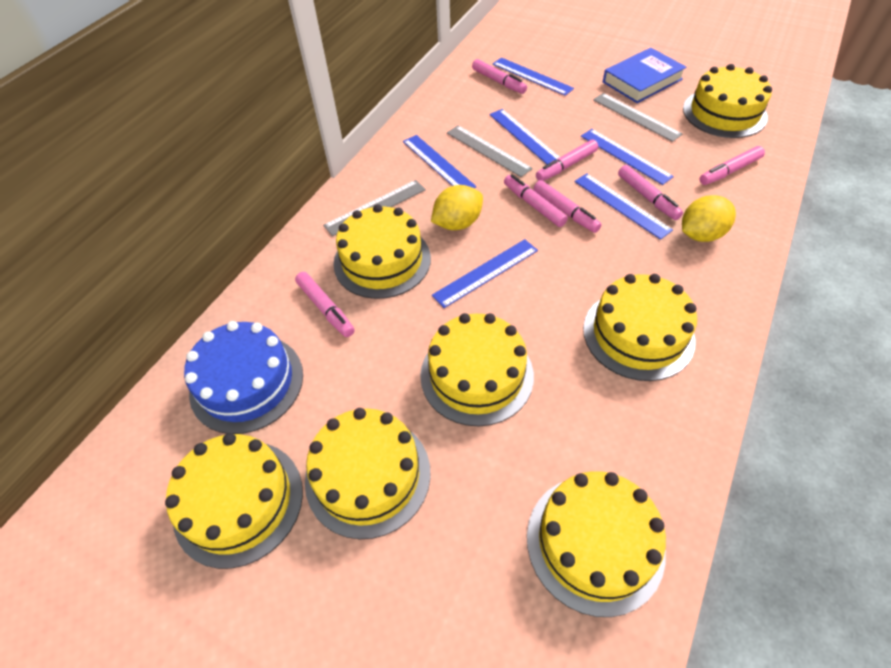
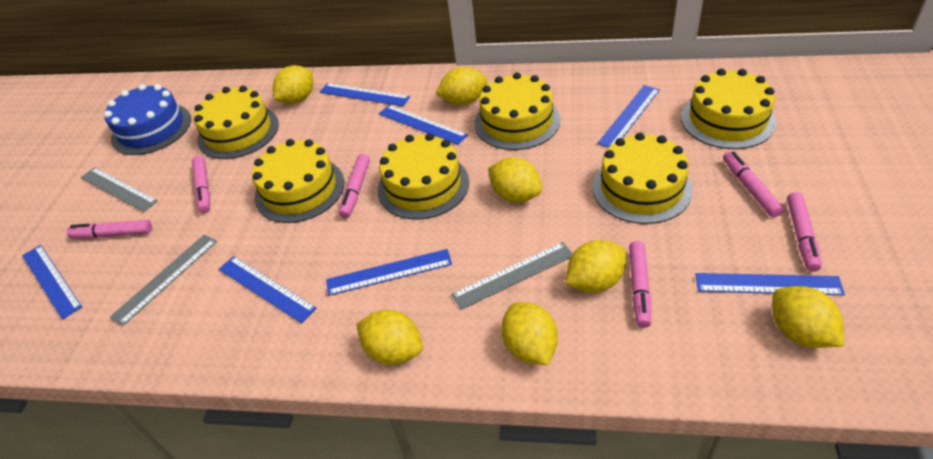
blue book: [603,48,687,103] = 1 -> none = 0
blue ruler: [403,135,476,188] [432,239,538,308] [490,109,560,164] [493,58,574,96] [575,173,673,240] [581,129,674,185] = 6 -> [22,245,82,320] [219,256,317,323] [320,83,410,106] [326,249,452,296] [379,105,468,145] [597,85,660,148] [695,273,845,295] = 7
pink marker: [295,272,355,337] [472,59,527,94] [504,174,568,227] [534,180,601,233] [536,140,598,181] [618,165,683,220] [700,146,765,185] = 7 -> [67,220,152,238] [192,156,210,213] [339,154,370,218] [629,241,651,328] [723,151,784,218] [787,192,822,272] = 6
yellow cake: [165,433,303,569] [305,408,431,539] [333,204,431,299] [420,313,534,426] [527,471,666,617] [583,274,697,381] [683,64,772,138] = 7 -> [194,86,279,159] [252,139,344,223] [377,133,469,220] [474,72,560,150] [592,132,693,224] [681,69,776,149] = 6
yellow lemon: [431,185,483,230] [682,195,736,242] = 2 -> [273,65,313,104] [357,310,423,365] [435,67,487,106] [488,157,542,203] [501,302,558,365] [565,240,626,293] [772,286,844,348] = 7

